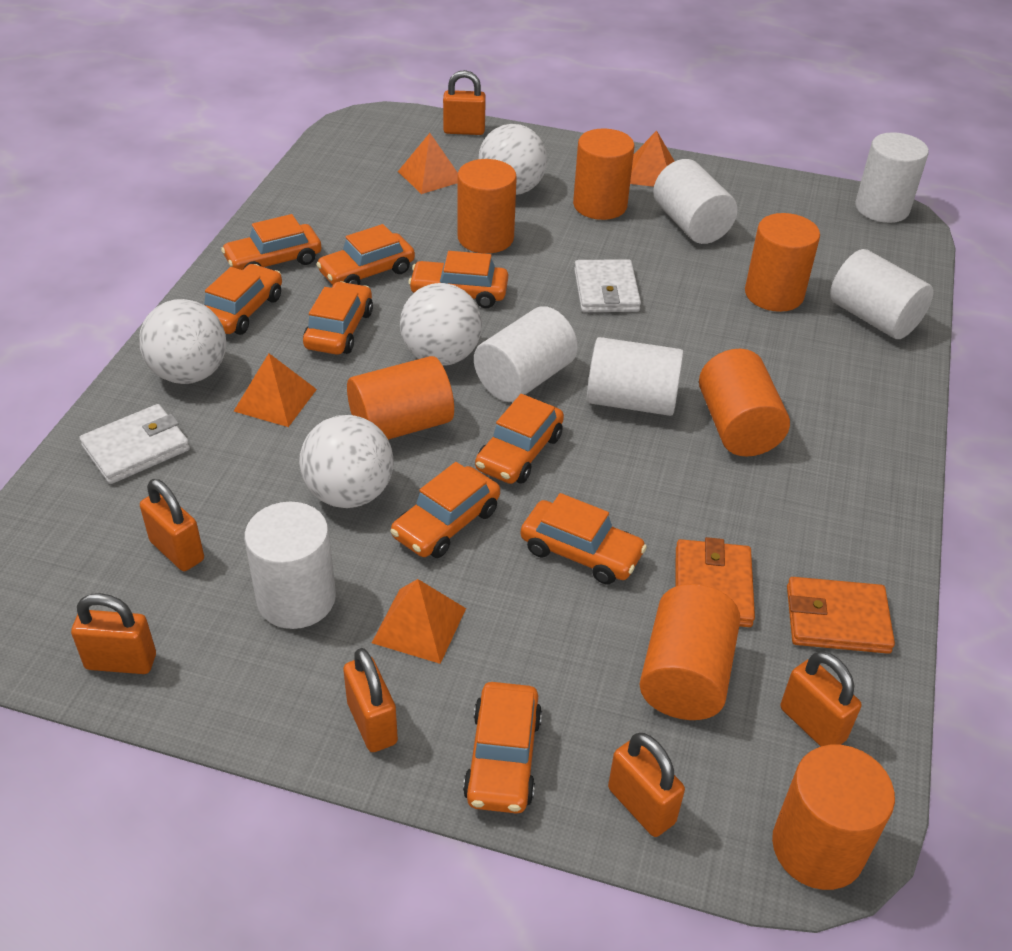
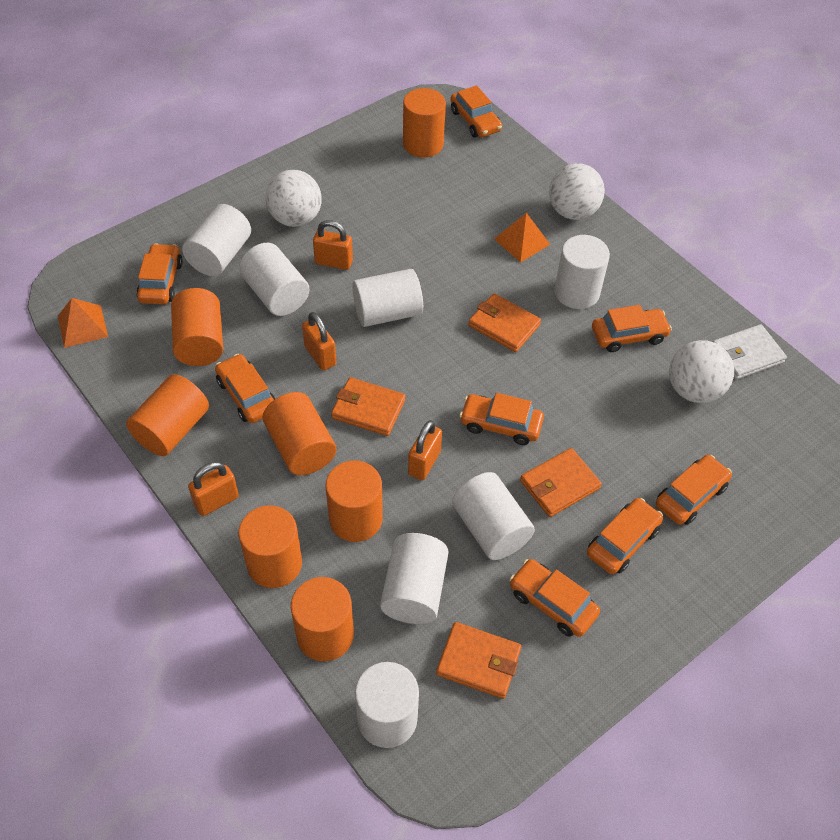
orange car: [204,264,282,335] [221,214,321,270] [303,281,373,355] [316,224,415,285] [390,462,500,558] [408,251,508,308] [463,682,542,813] [475,394,564,484] [520,493,647,584] = 9 -> [136,243,183,304] [215,354,276,423] [451,85,502,138] [459,393,544,445] [510,559,600,637] [587,498,663,574] [592,305,672,352] [656,455,732,525] = 8
orange padlock: [71,593,156,674] [140,479,204,571] [343,648,398,752] [443,70,486,135] [608,733,685,837] [781,651,861,747] = 6 -> [188,462,239,516] [302,312,337,371] [313,220,353,270] [408,420,442,480] = 4
orange pyramid: [234,353,317,427] [372,579,466,664] [398,133,458,194] [630,130,675,187] = 4 -> [58,298,108,348] [494,213,550,263] = 2
orange wallet: [676,537,755,627] [787,577,895,654] = 2 -> [331,377,405,436] [436,622,521,699] [468,293,541,352] [520,448,602,517] = 4
white ball: [139,299,226,384] [299,415,394,508] [400,283,482,366] [478,124,547,195] = 4 -> [265,170,322,227] [549,163,605,220] [669,340,734,403] = 3
white cylinder: [244,502,336,629] [474,306,578,402] [587,337,684,416] [653,159,738,244] [830,249,933,339] [855,132,929,223] = 6 -> [182,204,251,276] [239,243,309,316] [352,269,423,327] [355,662,419,748] [380,533,449,624] [452,472,535,560] [554,235,610,309] = 7
white wallet: [80,404,190,484] [574,259,641,312] = 2 -> [713,324,787,380] = 1

